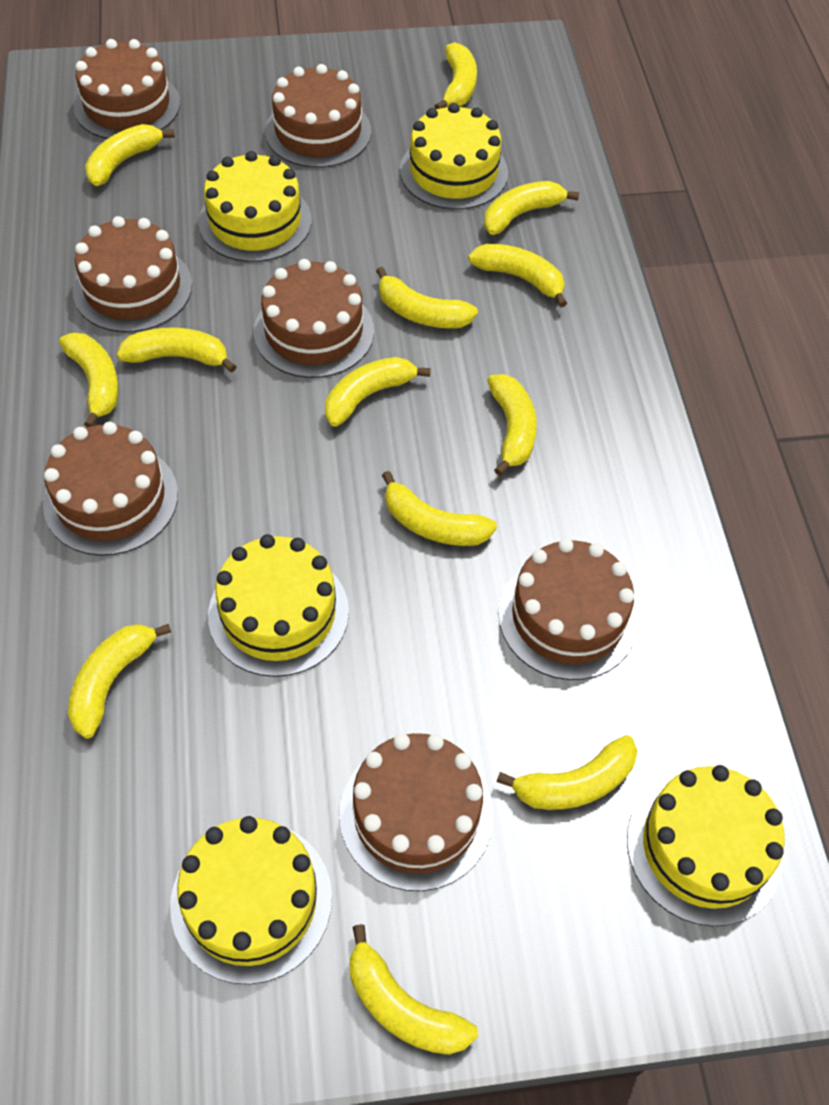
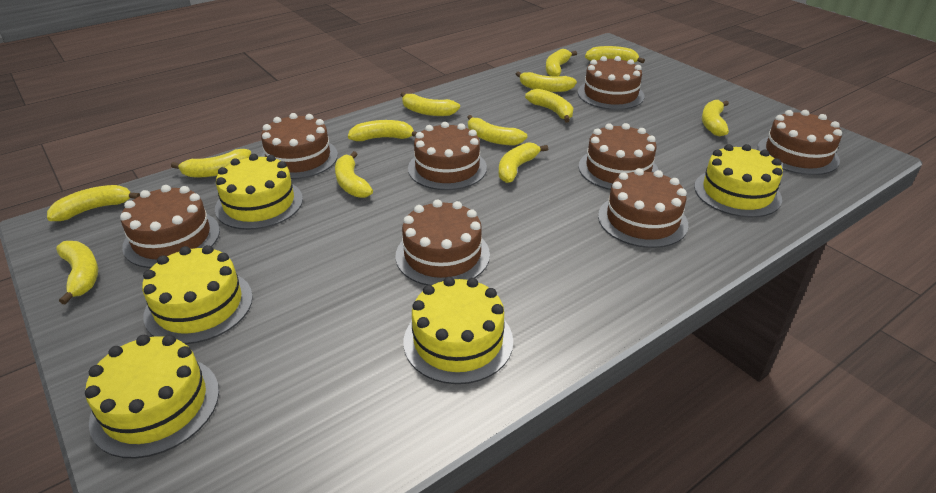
brown cake: [43,422,178,556] [72,216,192,332] [74,39,180,139] [254,259,374,378] [265,64,371,168] [339,733,493,891] [498,538,638,680] = 7 -> [120,185,220,268] [260,113,338,179] [396,200,490,285] [408,122,487,190] [578,56,644,110] [579,123,659,190] [598,168,688,248] [757,110,842,175] = 8

